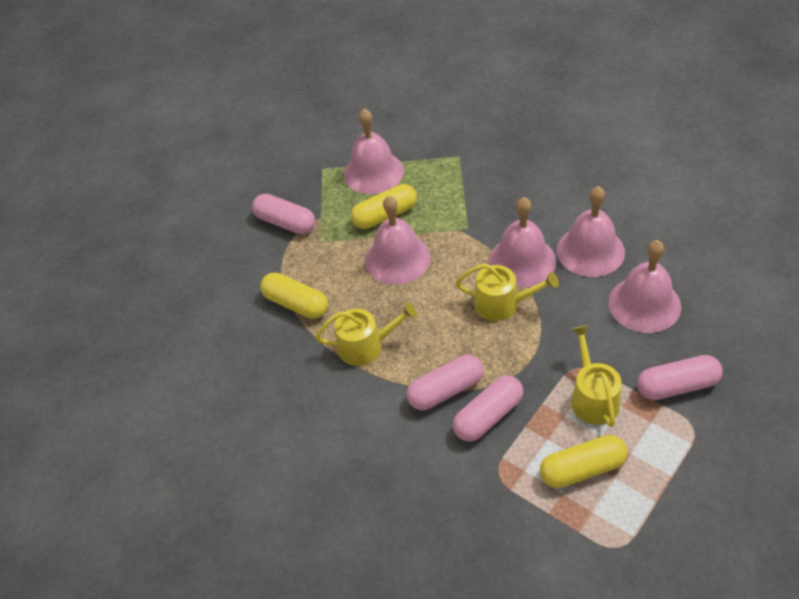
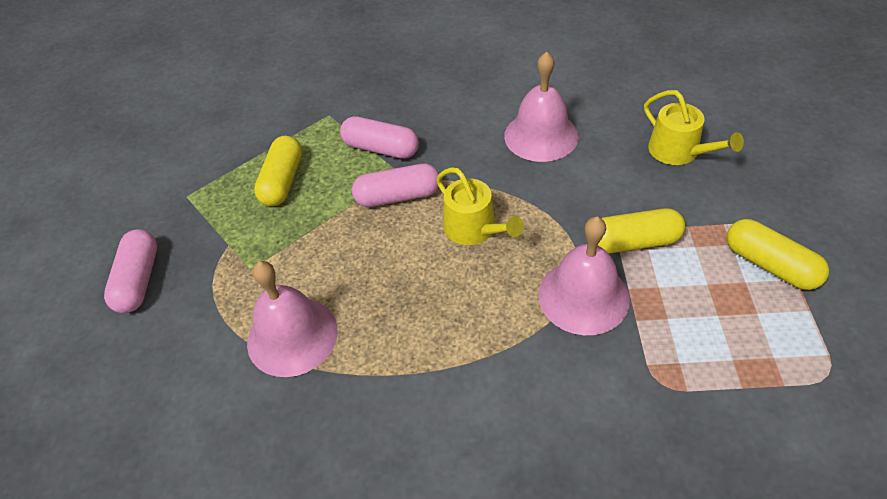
pink bell: [344,109,404,194] [365,196,431,284] [488,197,556,287] [557,186,625,277] [608,240,681,333] = 5 -> [247,261,338,377] [504,52,579,162] [538,217,630,335] = 3
pink capsule: [252,194,315,234] [407,355,484,410] [453,375,523,442] [637,355,723,400] = 4 -> [104,229,157,313] [340,116,419,159] [352,164,439,207] = 3
yellow watering can: [315,303,417,366] [456,264,559,321] [571,325,622,427] = 3 -> [436,167,524,245] [644,90,744,165] = 2

